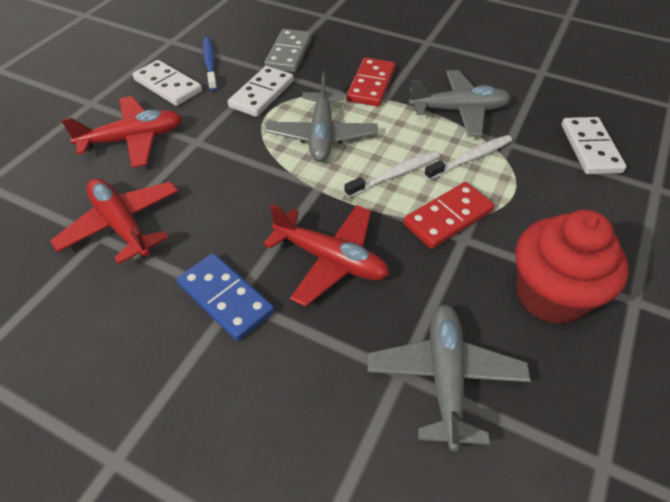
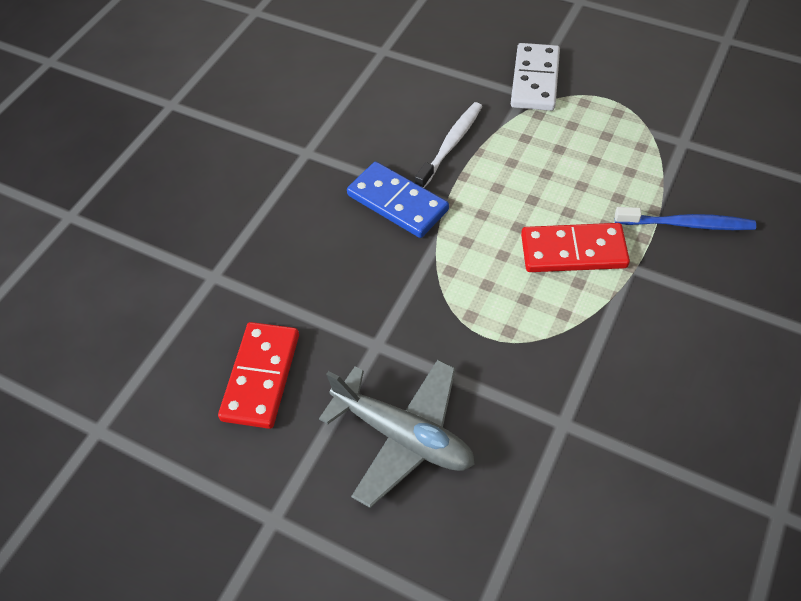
grey domino: [264,29,312,72] = 1 -> none = 0
grey plane: [265,71,378,162] [368,305,531,451] [409,70,511,137] = 3 -> [319,360,475,508] = 1
red cupcake: [515,210,629,325] = 1 -> none = 0
red plane: [50,178,178,264] [61,96,182,168] [263,204,389,307] = 3 -> none = 0
white domino: [132,60,202,106] [228,66,294,117] [561,117,627,174] = 3 -> [511,43,560,111] = 1
white toothbrush: [344,151,440,197] [424,135,512,180] = 2 -> [415,102,482,188] = 1

